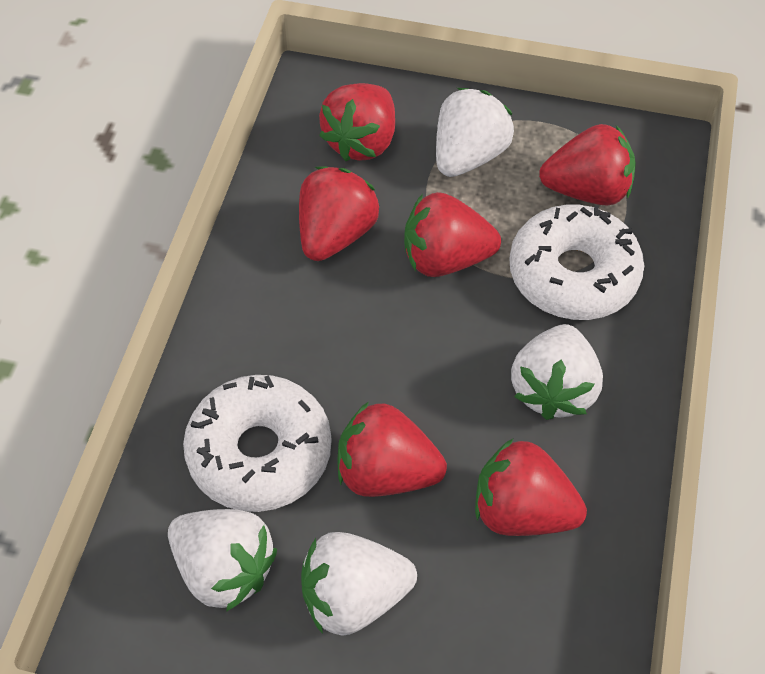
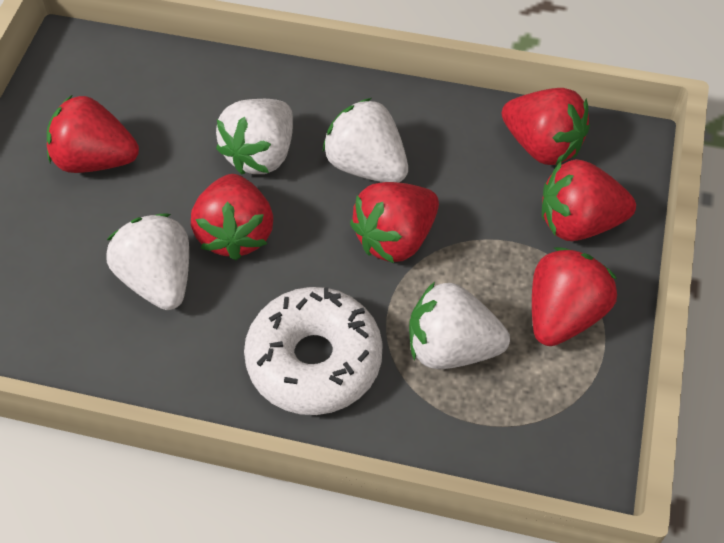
white donut: [183,375,332,512] [509,205,644,320] = 2 -> [244,287,383,415] = 1

